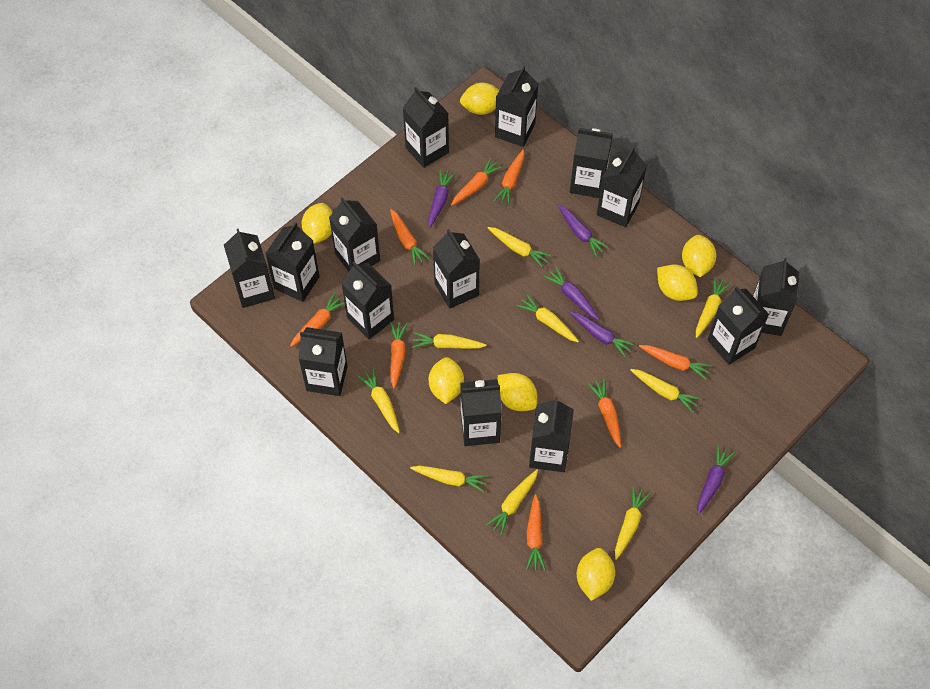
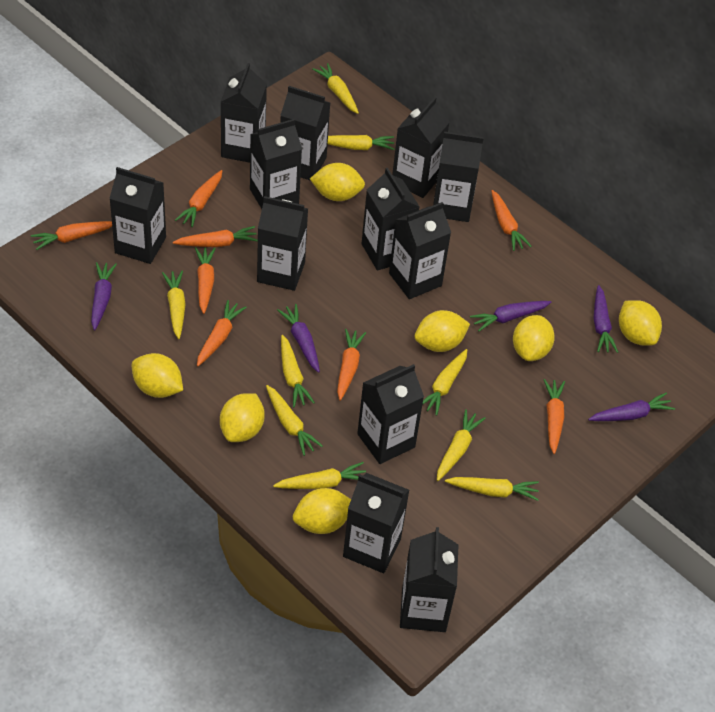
black carton: [224,229,275,308] [265,222,320,302] [298,327,348,396] [329,197,380,272] [341,262,394,339] [403,87,449,168] [433,229,480,309] [461,379,502,446] [495,66,538,147] [529,397,574,472] [570,128,613,198] [597,147,647,227] [708,286,769,365] [753,258,799,336] = 14 -> [109,167,166,264] [221,63,267,163] [250,119,302,209] [257,196,308,291] [280,86,330,181] [343,473,409,573] [357,364,424,464] [361,168,420,271] [389,202,451,299] [392,97,449,198] [400,527,458,632] [433,132,484,222] = 12

